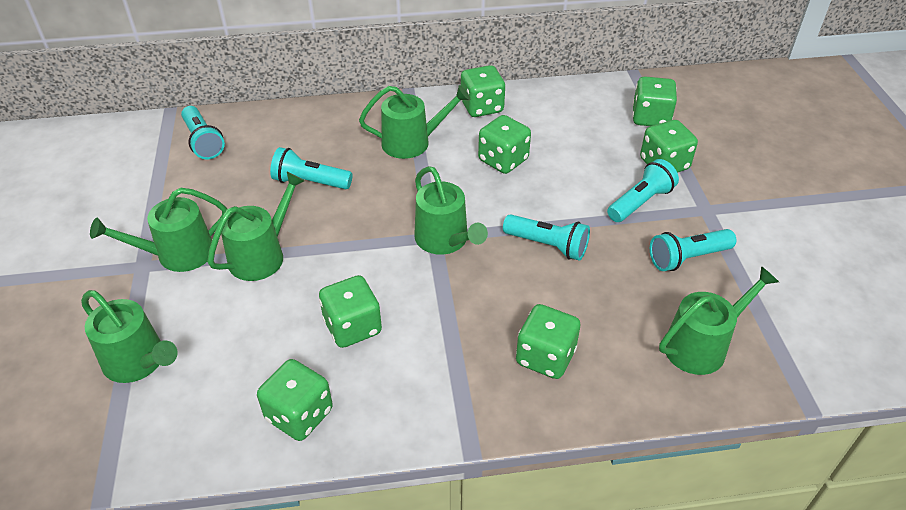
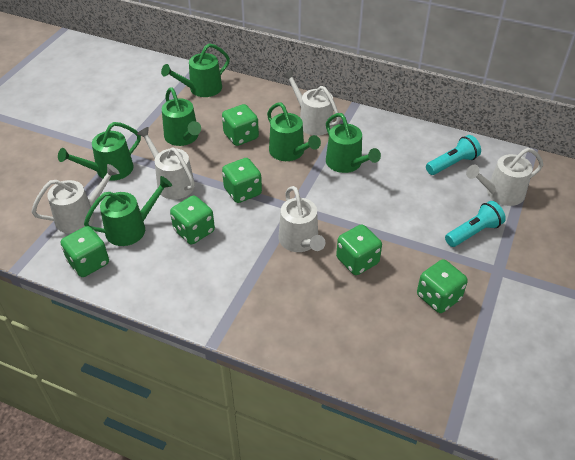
green dice: [257,359,333,441] [319,275,382,348] [461,65,505,117] [478,115,531,174] [516,304,580,379] [632,76,677,126] [640,120,698,173] = 7 -> [61,226,109,277] [170,195,215,244] [222,104,259,146] [222,158,262,203] [336,224,382,275] [417,259,468,313] = 6
turquoise flashlight: [181,106,225,159] [270,147,353,189] [503,214,590,261] [607,159,679,222] [650,229,736,271] = 5 -> [426,135,481,175] [445,201,506,247] = 2
white watering can: none = 0 -> [32,164,119,234] [137,127,195,199] [279,186,325,252] [283,70,340,136] [466,148,543,206] = 5

